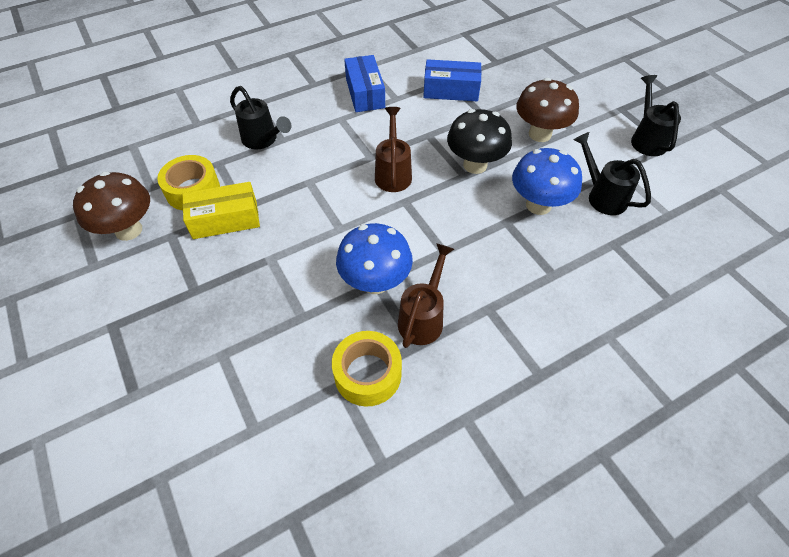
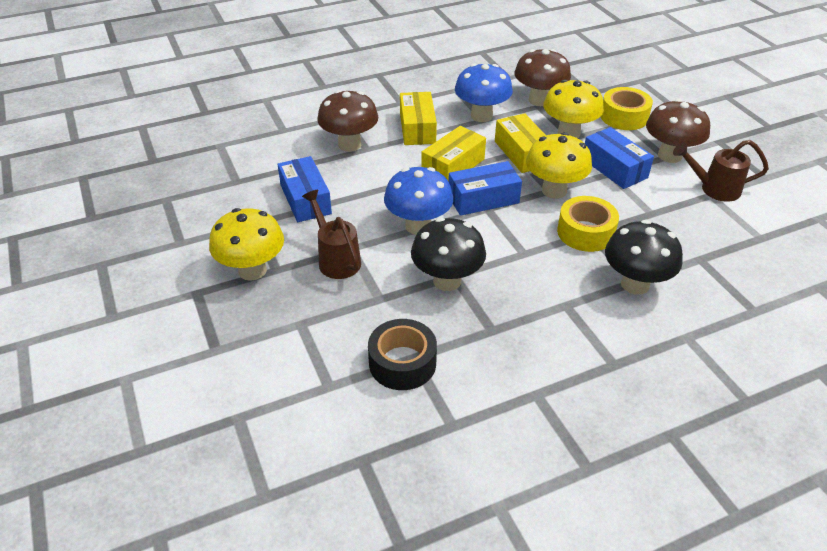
black mushroom: [447,109,512,174] = 1 -> [411,217,486,291] [605,220,683,295] = 2
black tape: none = 0 -> [368,319,437,390] = 1
black watering can: [230,86,292,149] [574,132,651,215] [631,75,681,156] = 3 -> none = 0
blue box: [344,55,385,112] [423,59,482,101] = 2 -> [278,156,332,222] [448,161,522,216] [585,127,654,189] = 3
brown mushroom: [73,172,150,241] [516,78,579,142] = 2 -> [317,90,378,152] [514,49,571,106] [646,99,710,163] = 3
yellow box: [183,182,260,239] = 1 -> [400,92,437,145] [421,126,486,180] [495,113,546,173] = 3
yellow mushroom: none = 0 -> [209,208,284,281] [526,132,592,199] [543,79,604,138] = 3

